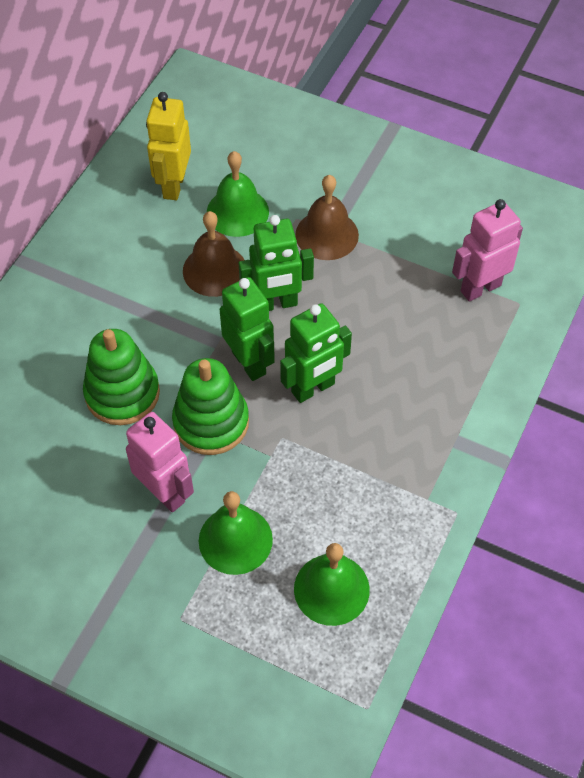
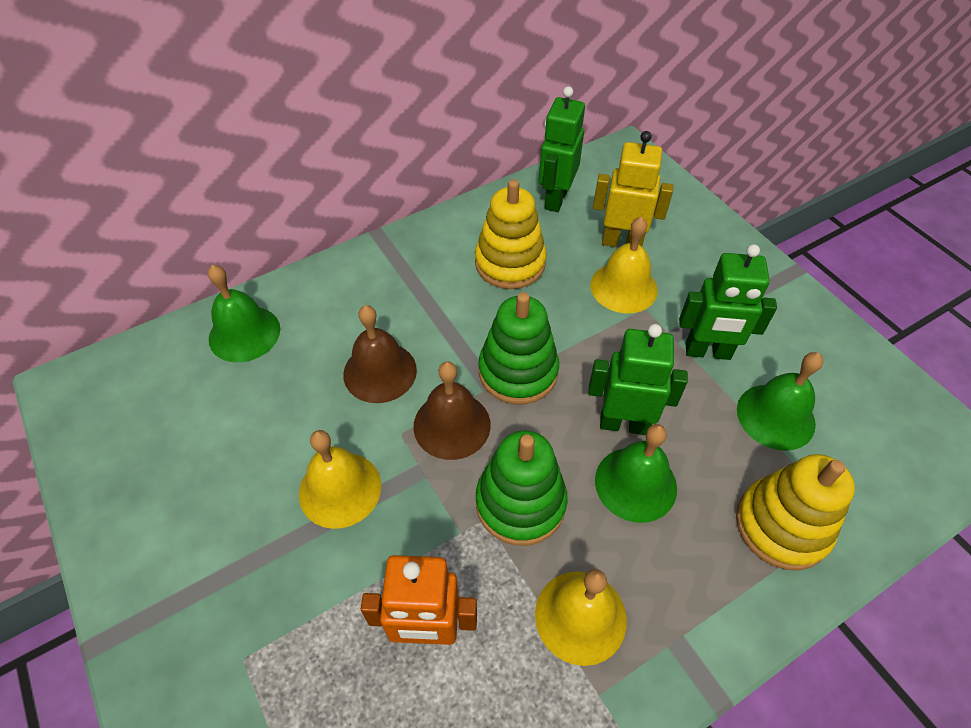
orange robot: none = 0 -> [361,555,477,645] = 1
pink robot: [126,412,194,512] [452,199,523,302] = 2 -> none = 0
yellow bell: none = 0 -> [299,430,381,529] [535,569,627,666] [590,216,658,313] = 3
yellow stacking toy: none = 0 -> [475,179,547,289] [736,454,855,570] = 2

